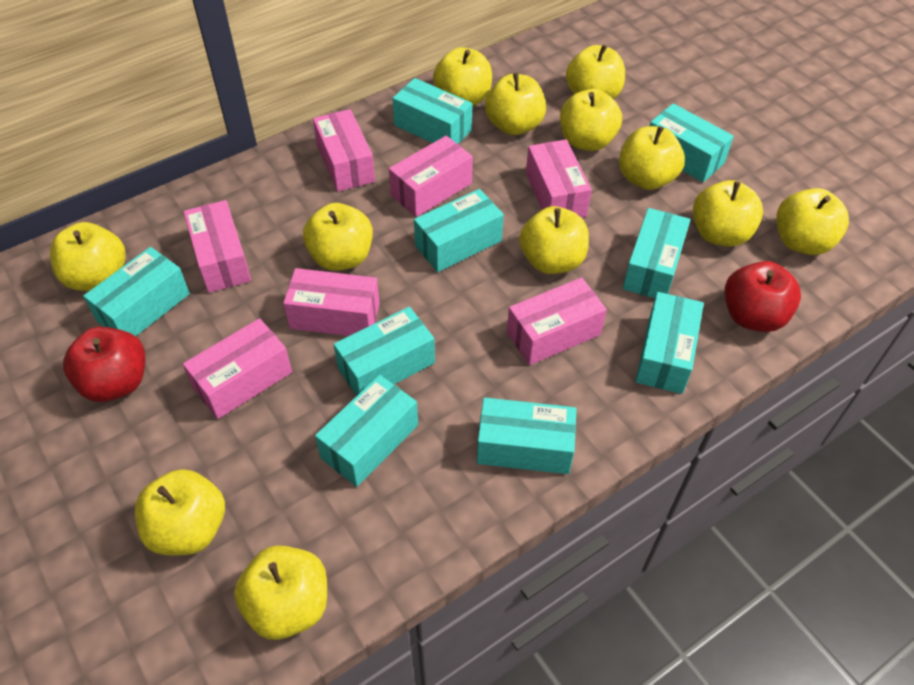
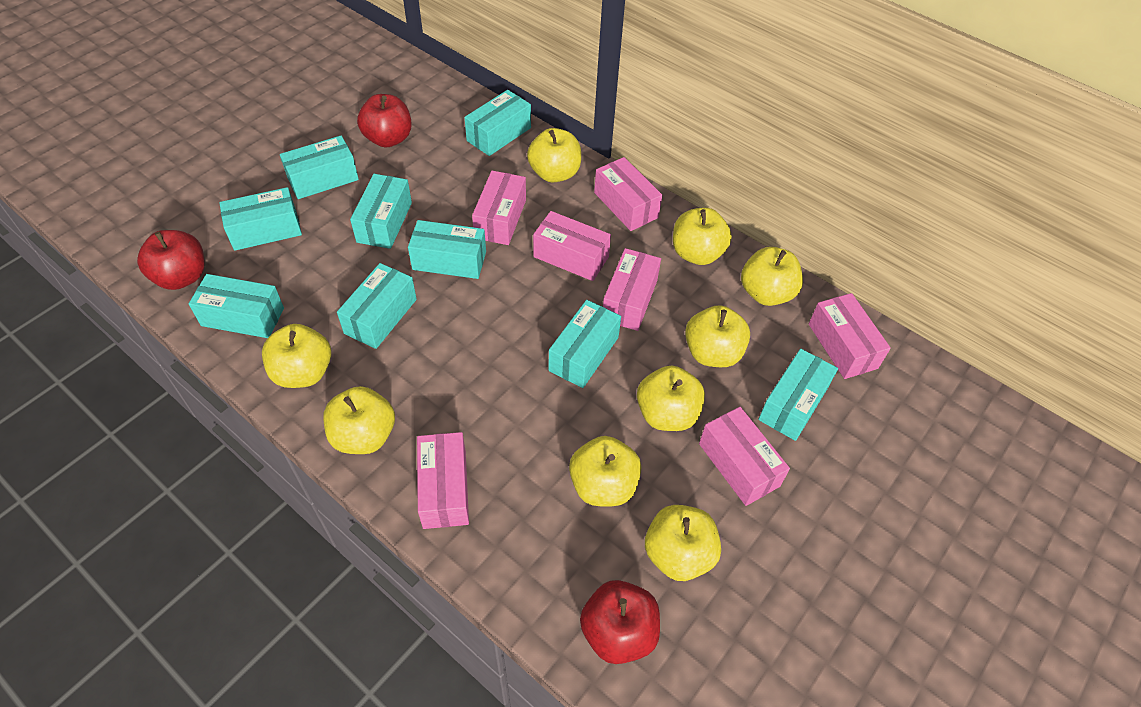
red apple: [63,327,146,402] [724,261,801,332] = 2 -> [137,230,205,290] [357,94,411,147] [580,580,660,664] = 3
yellow apple: [50,222,125,291] [135,469,225,555] [234,545,327,640] [303,203,373,271] [433,47,492,106] [485,73,546,135] [519,206,589,274] [560,89,622,151] [566,44,625,99] [619,126,685,190] [693,180,763,247] [776,188,849,255] = 12 -> [262,324,331,388] [323,386,395,454] [527,128,581,182] [569,436,641,506] [637,366,705,431] [645,505,721,581] [673,208,732,265] [685,305,750,367] [741,247,803,306] = 9

